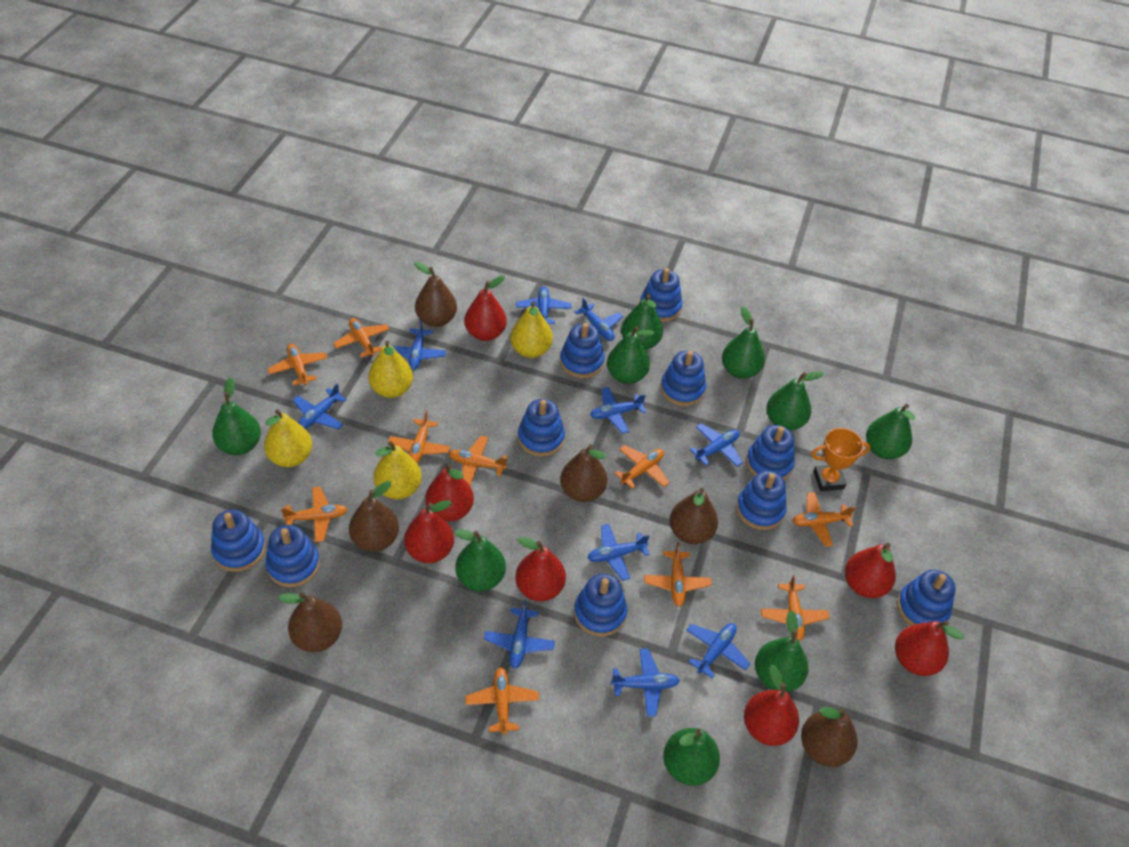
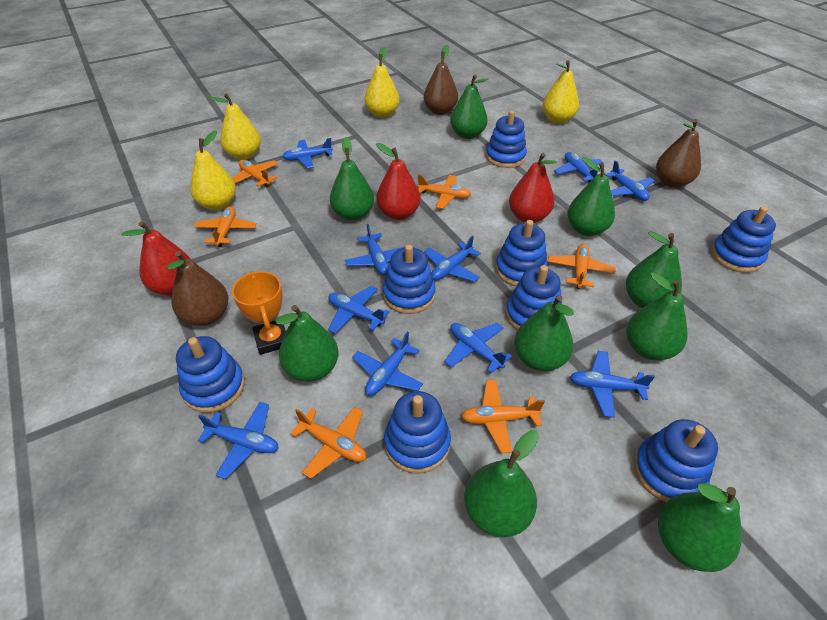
blue stacking toy: [211,509,266,572] [266,525,320,587] [518,399,565,456] [560,323,605,378] [574,574,627,637] [641,268,683,322] [661,351,706,406] [736,471,787,530] [746,425,795,480] [897,570,956,626] = 10 -> [176,336,245,413] [383,245,436,314] [384,391,451,474] [486,111,527,168] [495,220,547,286] [506,265,562,331] [634,419,718,502] [711,206,776,273] = 8
brown pear: [278,592,342,652] [349,481,399,552] [414,261,457,327] [560,445,607,502] [669,488,718,544] [801,707,858,767] = 6 -> [167,251,228,326] [424,45,458,115] [656,119,701,188] = 3
orange plane: [268,344,327,386] [281,487,348,542] [333,318,390,357] [388,411,450,464] [449,436,508,486] [465,667,539,735] [615,445,669,489] [644,542,712,607] [761,574,830,641] [793,492,856,547] = 10 -> [194,206,257,247] [232,160,278,187] [290,407,366,479] [417,175,471,209] [461,380,545,453] [548,244,615,289] = 6
red pear: [404,500,454,563] [425,464,474,521] [464,275,507,341] [515,537,566,601] [744,664,799,746] [845,543,896,598] [895,620,964,676] = 7 -> [122,221,191,295] [376,143,421,220] [509,153,557,223] = 3

